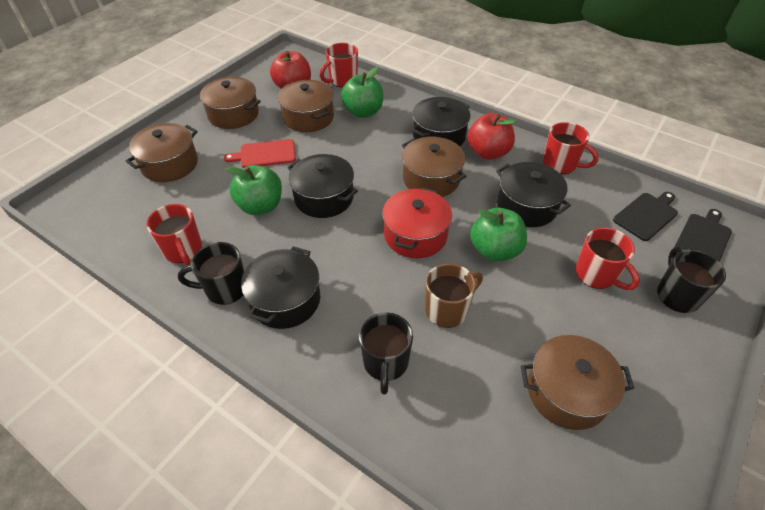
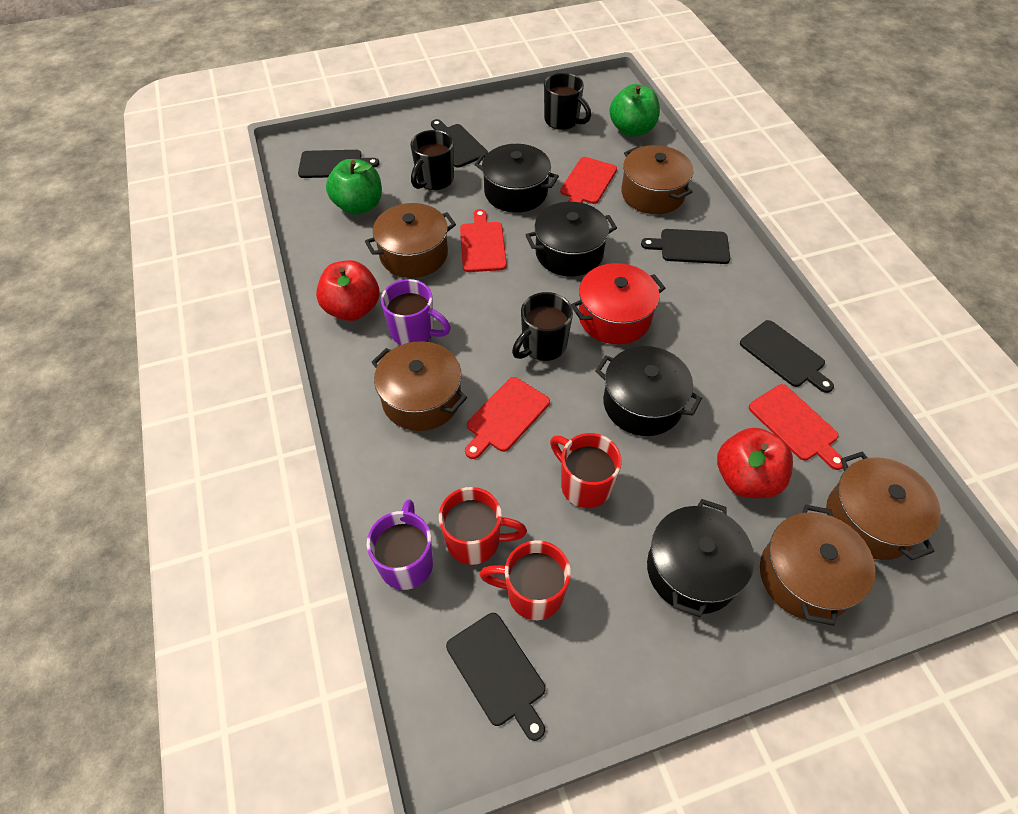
black cutting board: [613,192,678,241] [675,209,732,262] = 2 -> [298,150,379,178] [431,119,488,168] [446,613,546,741] [641,229,730,264] [740,320,834,393] = 5
brown mug: [425,263,483,328] = 1 -> none = 0
green apple: [226,165,282,215] [341,67,383,118] [470,207,527,262] = 3 -> [326,159,382,215] [609,84,660,137] = 2
purple mug: none = 0 -> [367,499,433,590] [381,279,451,345] = 2
red cutting board: [224,139,296,168] = 1 -> [460,209,507,272] [465,377,550,459] [560,157,617,204] [749,384,843,470] = 4
red mug: [146,204,202,266] [320,43,358,87] [543,122,599,174] [576,227,640,290] = 4 -> [439,487,527,565] [480,540,571,620] [550,433,622,508] = 3

